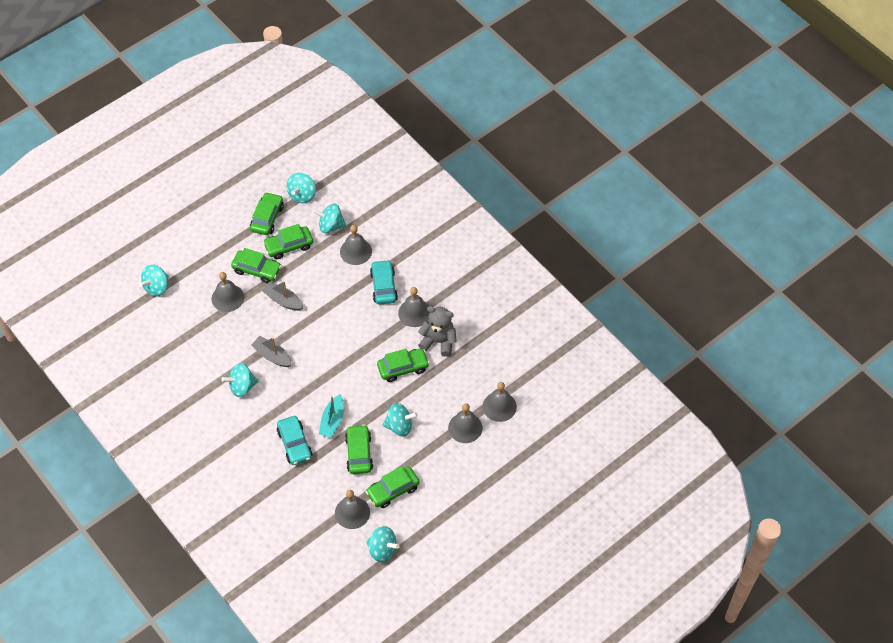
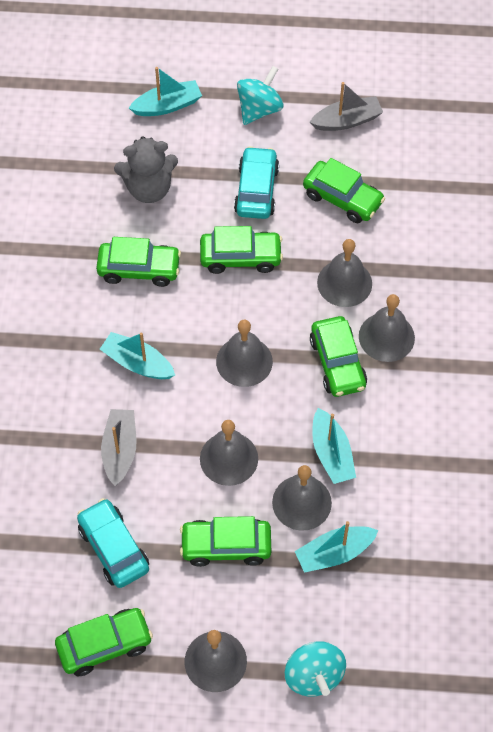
turquoise boat: [319,394,344,438] = 1 -> [100,332,175,379] [129,67,202,116] [295,521,379,573] [312,408,356,484] = 4
turquoise spinning top: [139,265,169,297] [222,363,258,397] [287,173,316,203] [312,204,347,233] [366,526,400,562] [382,403,418,436] = 6 -> [237,66,283,125] [285,641,346,697] = 2

